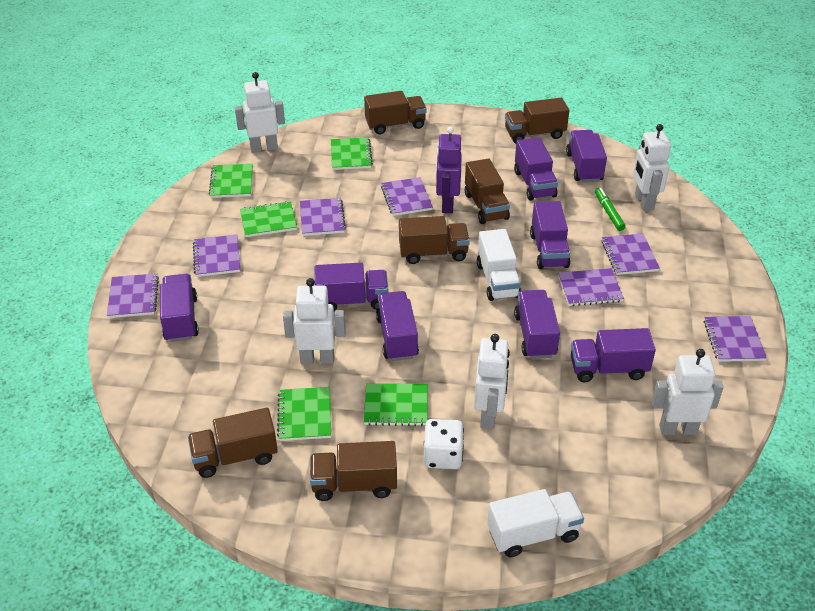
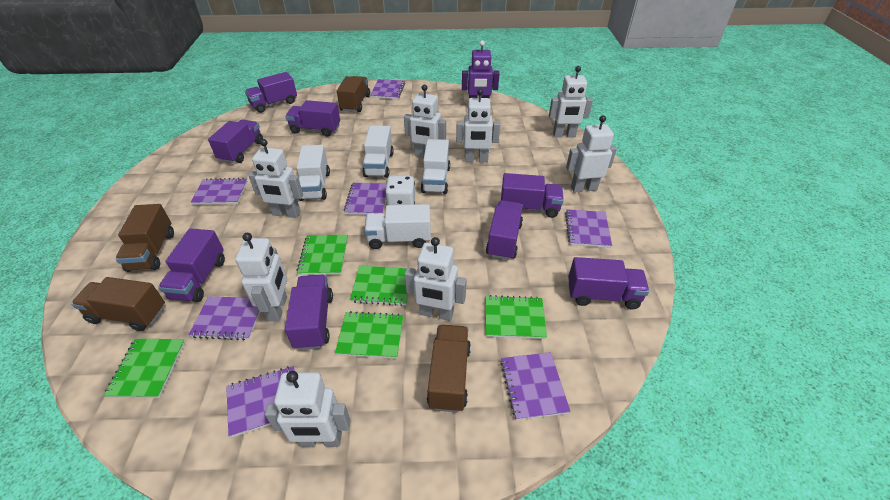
brown truck: [188,408,278,478] [310,441,397,501] [364,91,427,134] [399,216,470,264] [465,158,510,224] [505,98,569,143] = 6 -> [71,277,165,331] [115,204,174,272] [337,76,370,112] [427,325,471,412] = 4
green marker: [595,188,626,231] = 1 -> none = 0
white robot: [235,72,285,153] [283,278,345,364] [474,334,510,429] [633,124,671,211] [652,349,724,435] = 5 -> [235,233,287,322] [248,139,303,218] [265,371,351,447] [404,85,446,157] [404,237,466,321] [456,89,500,162] [549,66,593,137] [566,115,617,193] = 8
white truck: [477,229,521,301] [487,489,584,557] = 2 -> [296,145,330,201] [363,126,394,178] [364,204,431,249] [421,139,450,194] = 4

